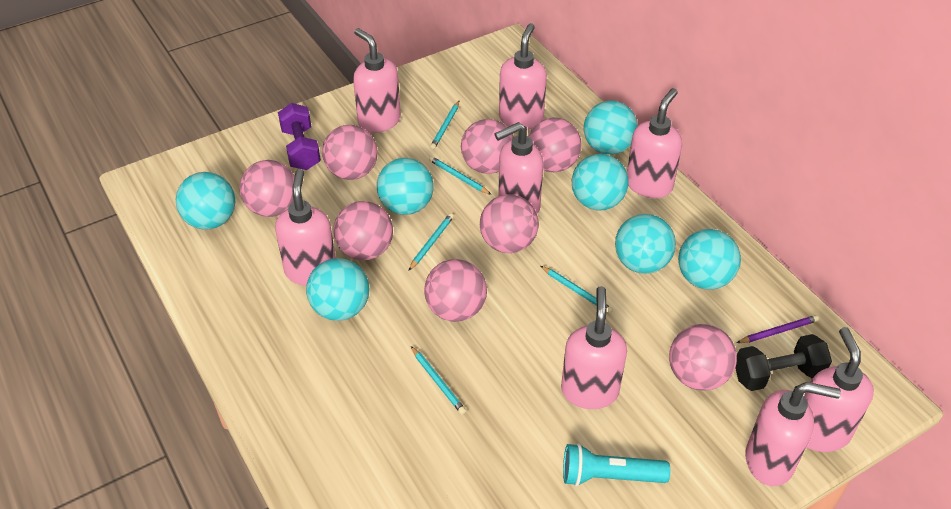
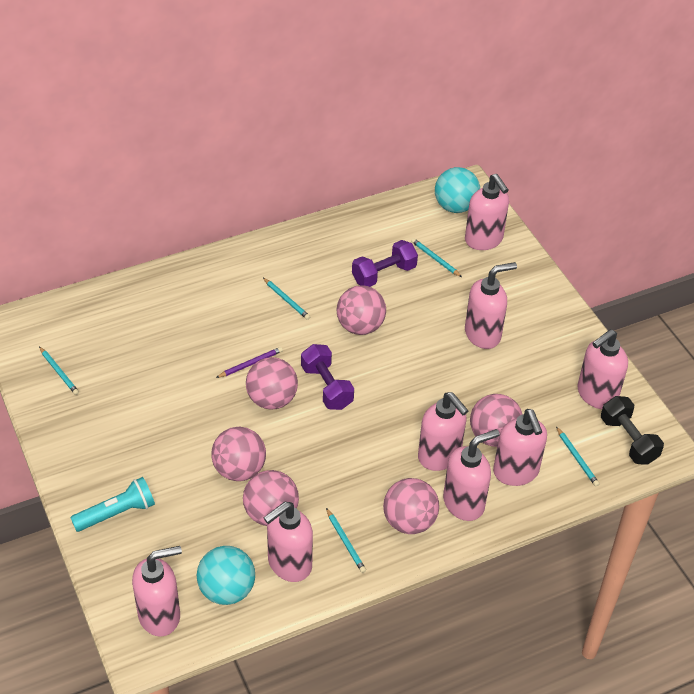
pink ball: [240,160,295,217] [322,125,378,180] [333,201,393,260] [424,259,487,322] [461,119,514,174] [480,195,539,253] [529,117,582,172] [669,324,737,391] = 8 -> [211,427,266,481] [243,470,299,526] [246,357,298,410] [337,285,386,335] [383,478,439,534] [470,394,522,447] = 6
purple dumbbell: [278,103,321,170] = 1 -> [301,344,354,410] [352,240,418,287] = 2
turquoise ball: [176,172,235,230] [306,258,369,321] [377,158,434,215] [571,154,629,211] [584,101,638,155] [615,214,676,274] [678,229,741,290] = 7 -> [197,546,255,605] [435,167,480,213] = 2

